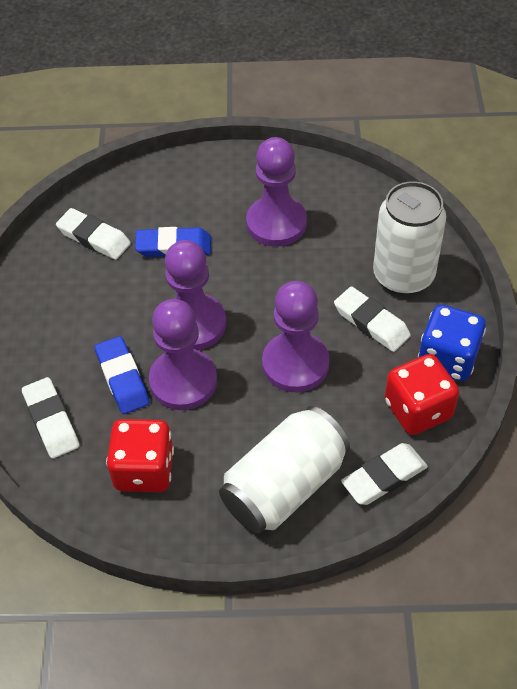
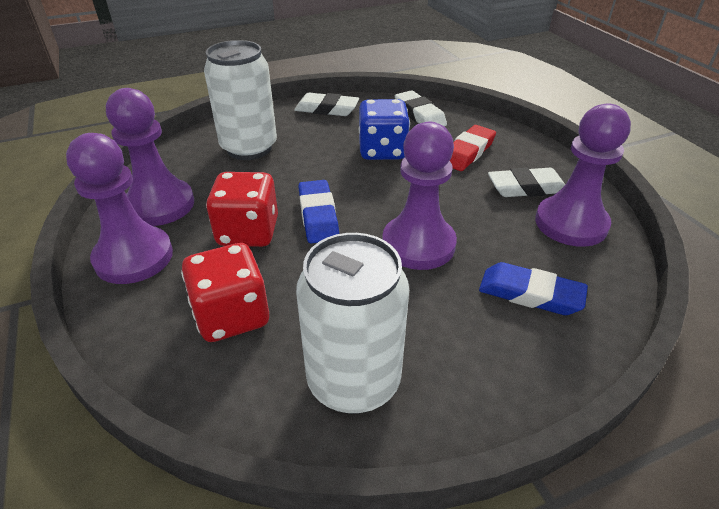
red eraser: none = 0 -> [450,125,496,171] = 1
white eraser: [22,377,79,458] [56,208,131,260] [334,286,411,352] [341,443,428,505] = 4 -> [294,93,359,116] [395,90,447,126] [488,167,565,197] = 3

